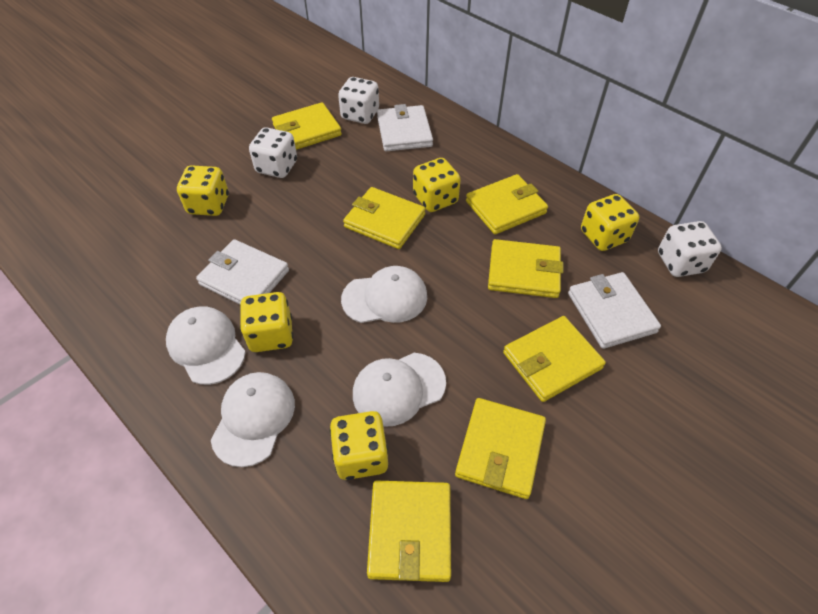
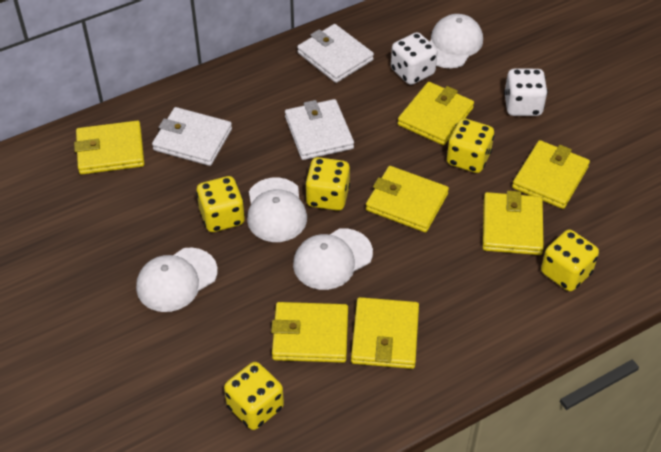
white dice: [249,127,297,178] [338,77,379,124] [658,221,722,277] = 3 -> [391,32,438,85] [504,69,548,116] = 2

